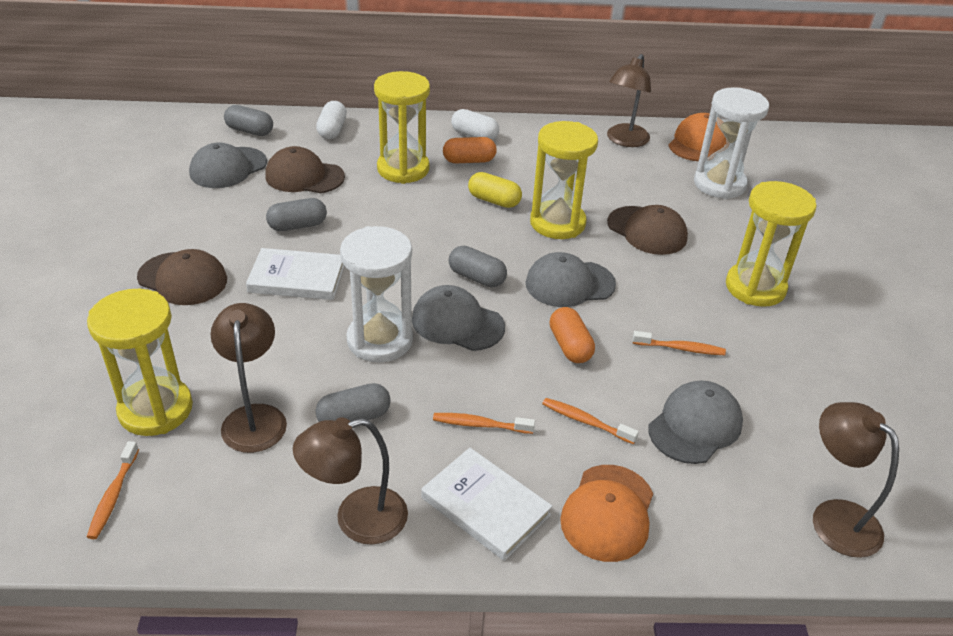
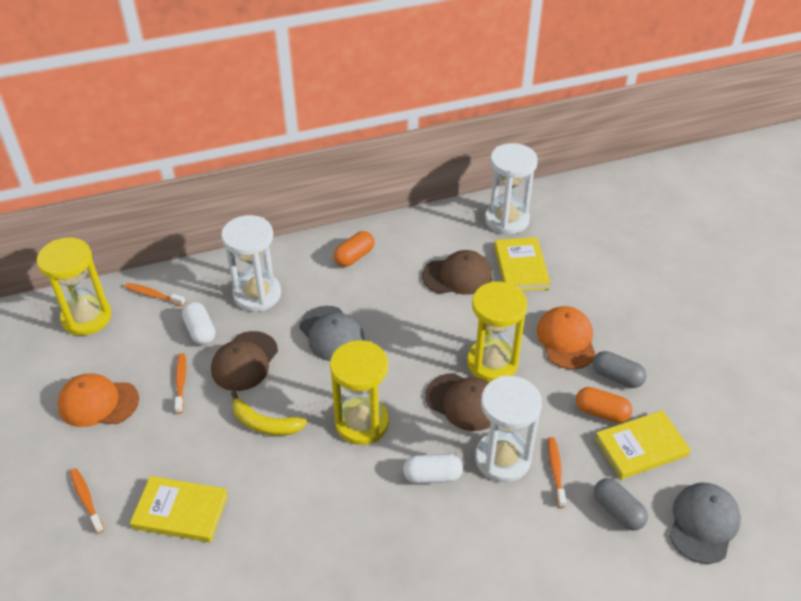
brown lamp: [211,303,287,453] [293,417,408,545] [607,54,651,147] [813,402,899,558] = 4 -> none = 0
grey cap: [189,142,267,188] [412,285,505,351] [526,252,616,307] [648,380,743,464] = 4 -> [299,306,364,361] [669,483,741,564] = 2
grey capsule: [224,105,273,136] [266,198,327,231] [316,383,391,422] [449,246,507,287] = 4 -> [593,351,647,388] [594,478,648,530] = 2
white book: [246,248,344,300] [422,448,552,561] = 2 -> none = 0
white hourglass: [340,226,413,363] [694,87,769,199] = 2 -> [221,215,281,312] [475,376,542,482] [485,143,538,235] = 3
yellow banana: none = 0 -> [231,391,307,435] = 1
yellow book: none = 0 -> [130,476,228,542] [494,237,551,291] [595,410,691,479] = 3
yellow capsule: [468,172,522,208] = 1 -> none = 0
yellow hourglass: [87,289,193,436] [374,71,430,184] [530,121,598,239] [726,181,817,307] = 4 -> [37,238,111,335] [330,340,389,445] [467,281,528,382] = 3

